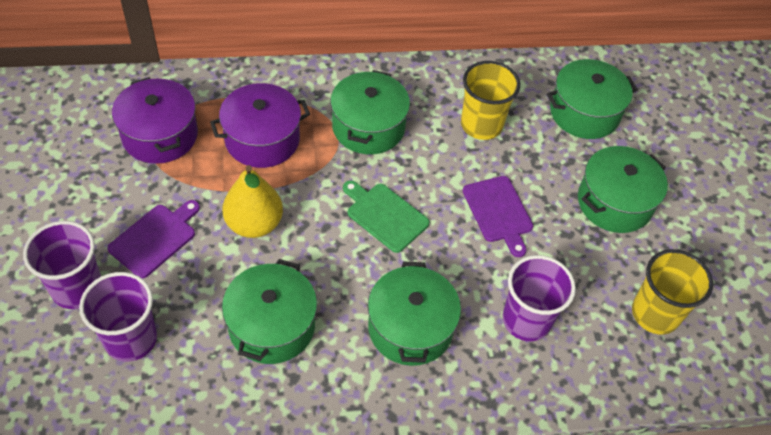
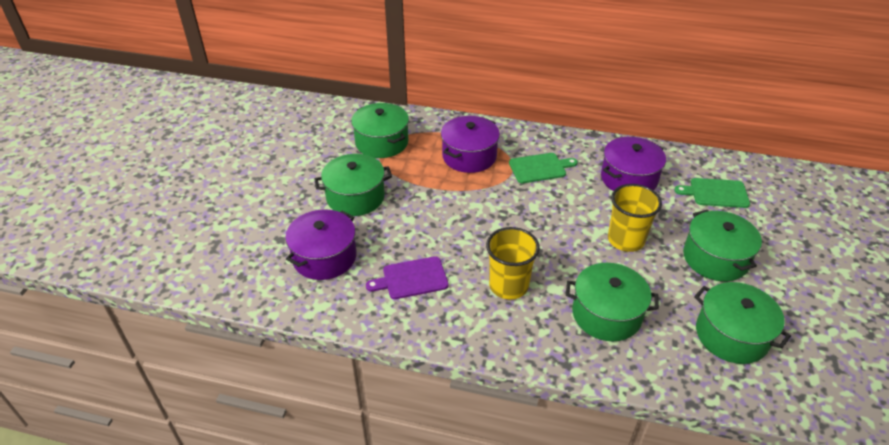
green cutting board: [343,180,430,253] = 1 -> [509,153,578,183] [674,178,750,208] = 2
purple cup: [23,221,101,309] [79,272,157,362] [502,255,576,341] = 3 -> none = 0
purple cutting board: [107,200,200,278] [463,176,533,257] = 2 -> [366,256,449,299] = 1
purple pot: [112,77,198,164] [210,83,310,168] = 2 -> [285,209,357,280] [441,116,500,173] [601,137,666,191] = 3
yellow pear: [222,165,283,238] = 1 -> none = 0

